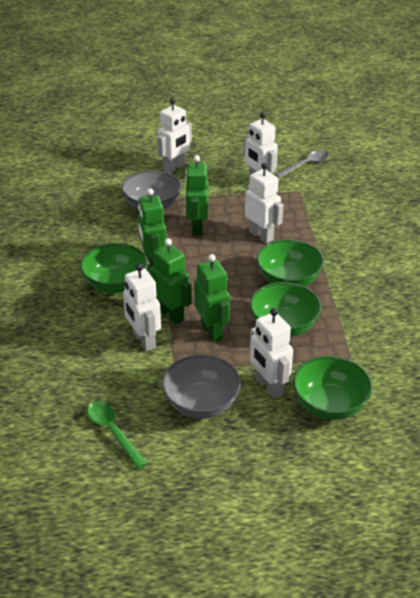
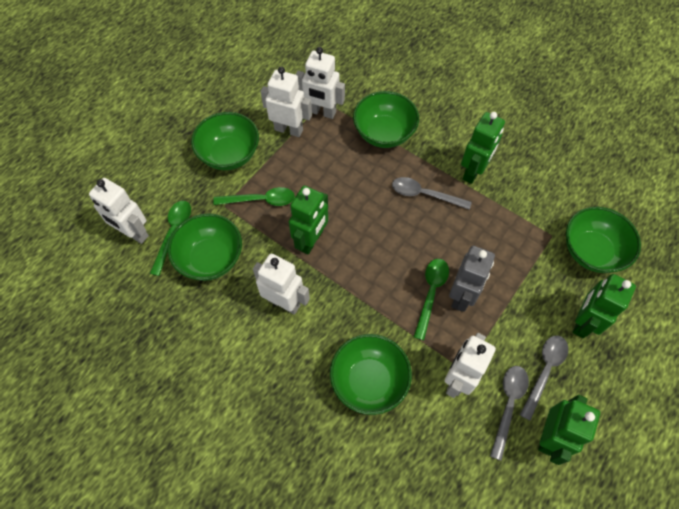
green bowl: [80,243,148,293] [250,282,321,337] [257,239,324,287] [293,356,373,420] = 4 -> [168,213,242,281] [191,112,259,170] [330,334,412,415] [353,91,419,148] [566,207,641,273] = 5
green spoon: [87,401,147,469] = 1 -> [150,201,191,276] [213,187,295,206] [414,259,449,340] = 3
grey bowl: [121,170,182,210] [162,355,241,419] = 2 -> none = 0
grey robot: none = 0 -> [449,246,495,311] = 1
grey spoon: [274,150,329,178] = 1 -> [392,177,472,210] [490,366,529,461] [520,335,568,421] = 3

